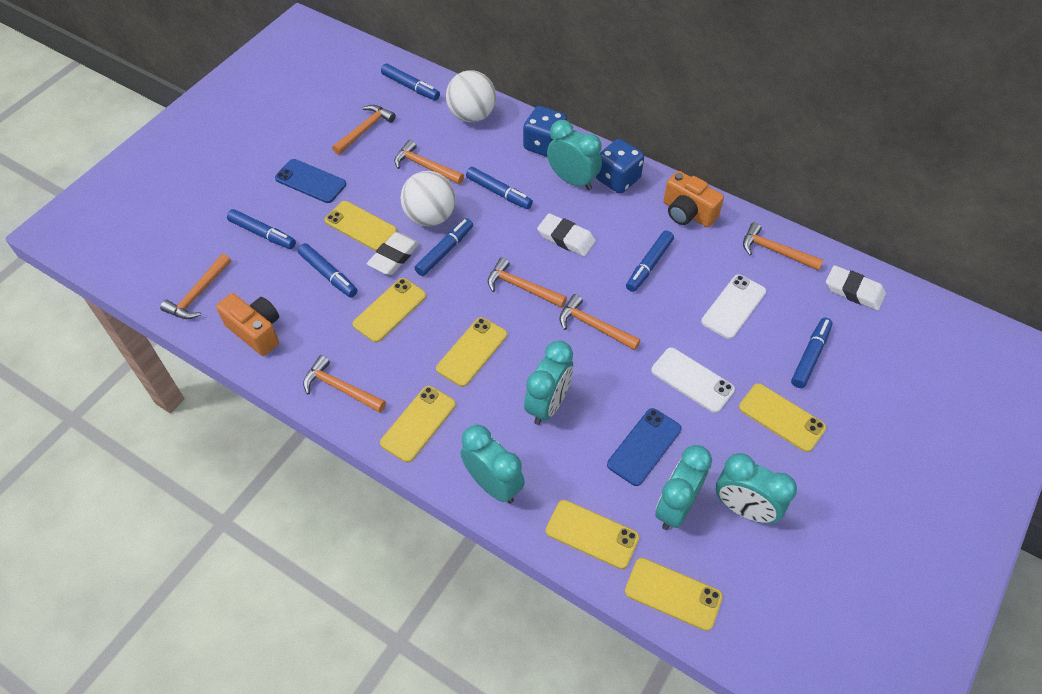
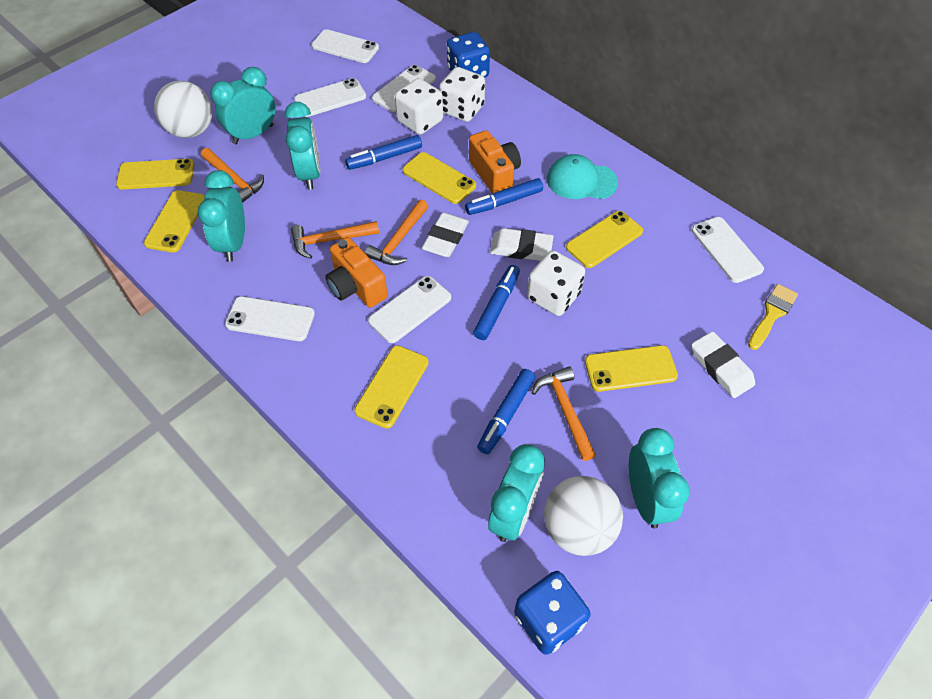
blue marker: [227,209,296,249] [298,243,357,298] [381,64,440,100] [415,218,473,276] [466,167,533,209] [626,231,674,292] [791,318,832,388] = 7 -> [345,135,422,170] [465,178,543,215] [473,265,520,340] [477,369,536,454] = 4
blue phone: [275,159,346,203] [607,408,681,486] = 2 -> none = 0
orange hammer: [160,254,231,319] [303,355,386,413] [332,105,396,155] [394,140,464,184] [488,257,567,308] [559,294,641,350] [743,222,823,271] = 7 -> [201,148,264,203] [291,221,379,259] [365,199,429,265] [532,366,596,461] = 4
turquoise cap: none = 0 -> [547,154,618,199] = 1
white dice: none = 0 -> [395,78,443,135] [439,67,485,122] [527,250,585,316] = 3
white phone: [651,348,735,413] [701,274,766,339] = 2 -> [225,296,315,341] [294,78,366,117] [312,29,379,63] [368,276,451,343] [372,65,436,112] [692,217,764,283] = 6
yellow brush: none = 0 -> [748,284,798,350] = 1
yellow phone: [325,201,397,251] [352,278,426,342] [380,386,456,462] [436,317,507,387] [546,500,639,569] [625,558,723,631] [739,383,826,452] = 7 -> [116,159,195,190] [144,190,205,253] [354,346,429,429] [403,152,476,204] [566,211,643,268] [585,345,678,392] = 6

